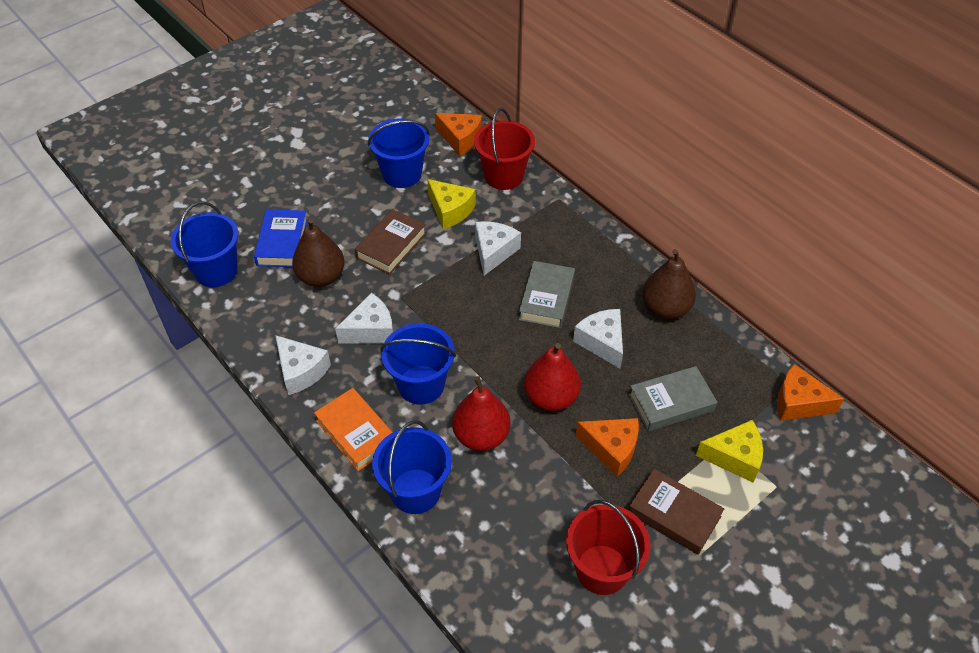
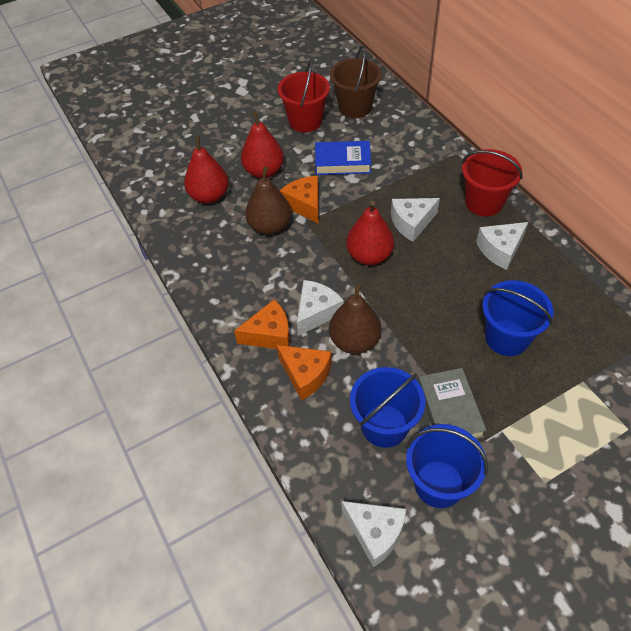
blue bucket: [170,202,238,287] [368,118,430,188] [372,420,452,514] [380,323,456,405] = 4 -> [350,367,425,448] [406,424,488,508] [482,280,554,356] = 3
brown book: [355,209,426,275] [629,469,724,555] = 2 -> none = 0
brown bucket: none = 0 -> [330,45,382,118] = 1
grey book: [519,261,575,328] [629,366,717,431] = 2 -> [418,368,487,439] = 1
orange book: [314,388,393,471] = 1 -> none = 0
red pear: [452,376,511,451] [524,343,581,411] = 2 -> [184,136,229,204] [241,111,284,178] [346,201,394,265] = 3
yellow cheese: [427,179,476,229] [696,420,763,482] = 2 -> none = 0

